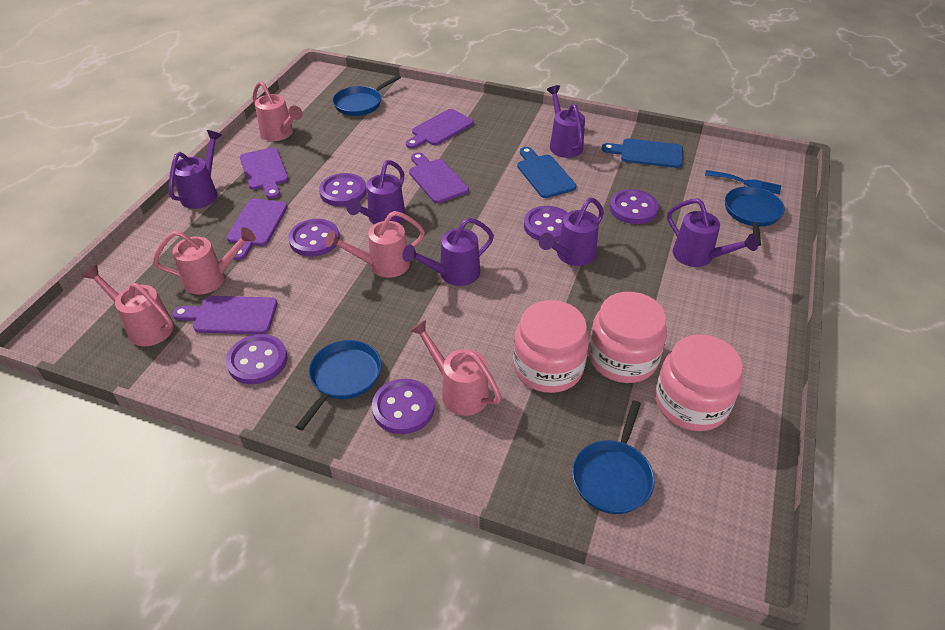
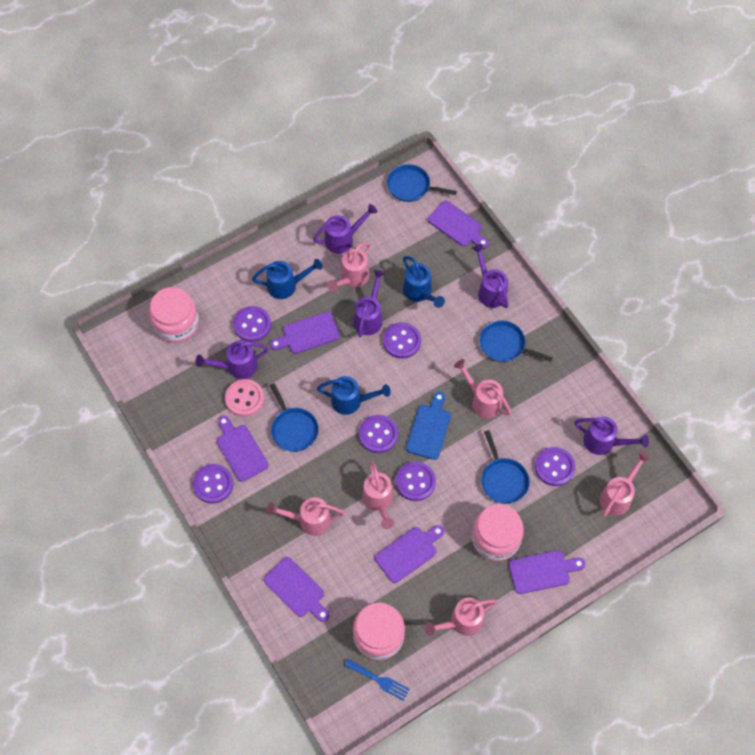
blue cutting board: [517,147,576,198] [602,139,683,168] = 2 -> [406,392,451,460] = 1
blue watering can: none = 0 -> [252,259,323,299] [317,376,391,415] [403,256,445,308] = 3
pink button: none = 0 -> [225,379,264,417] = 1
pink watering can: [82,265,174,346] [153,227,256,295] [253,81,303,141] [325,211,425,278] [410,320,501,416] = 5 -> [267,497,345,536] [327,242,371,292] [362,460,394,529] [424,597,497,636] [454,359,512,418] [600,452,650,517] = 6
purple cutting board: [172,296,277,334] [227,199,288,260] [240,147,289,199] [406,109,474,149] [409,152,469,203] = 5 -> [217,416,269,482] [264,557,329,622] [270,312,340,354] [375,525,444,583] [428,201,489,249] [509,550,585,594] = 6
purple watering can: [169,130,222,209] [346,160,406,224] [402,218,494,286] [539,198,604,266] [547,85,585,158] [667,198,759,267] = 6 -> [196,341,268,379] [313,204,377,254] [353,270,385,337] [472,244,509,308] [574,416,649,455] = 5

